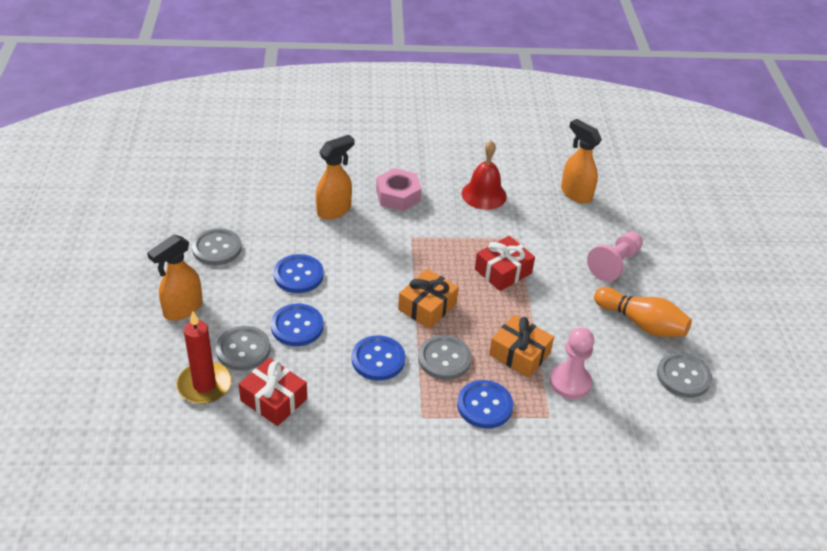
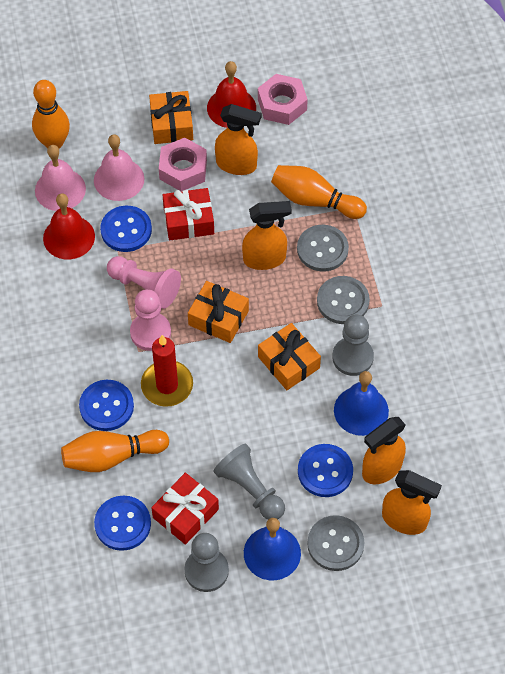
blue bell: none = 0 -> [244,518,301,580] [334,371,389,436] = 2
grey button: [192,228,242,266] [216,326,270,371] [418,335,472,380] [657,352,712,398] = 4 -> [297,225,349,272] [307,515,364,571] [317,276,370,324] = 3
grey pawn: none = 0 -> [184,533,229,592] [213,444,285,520] [332,315,374,376] = 3
orange bowling pin: [594,287,692,337] = 1 -> [32,80,70,149] [61,430,169,472] [271,165,367,219] = 3
orange gift: [398,269,459,329] [489,315,554,378] = 2 -> [149,91,193,144] [188,281,249,343] [258,323,321,390] = 3
orange spray bottle: [147,234,203,321] [316,135,355,219] [561,119,602,204] = 3 -> [215,104,261,175] [242,201,292,270] [362,417,406,484] [382,470,442,535] = 4
pink bell: none = 0 -> [35,145,86,211] [94,134,144,201] = 2
pink nut: [376,168,422,211] = 1 -> [159,138,207,191] [258,74,308,125] = 2
red bell: [462,140,507,210] = 1 -> [43,193,95,259] [207,61,256,128] = 2

